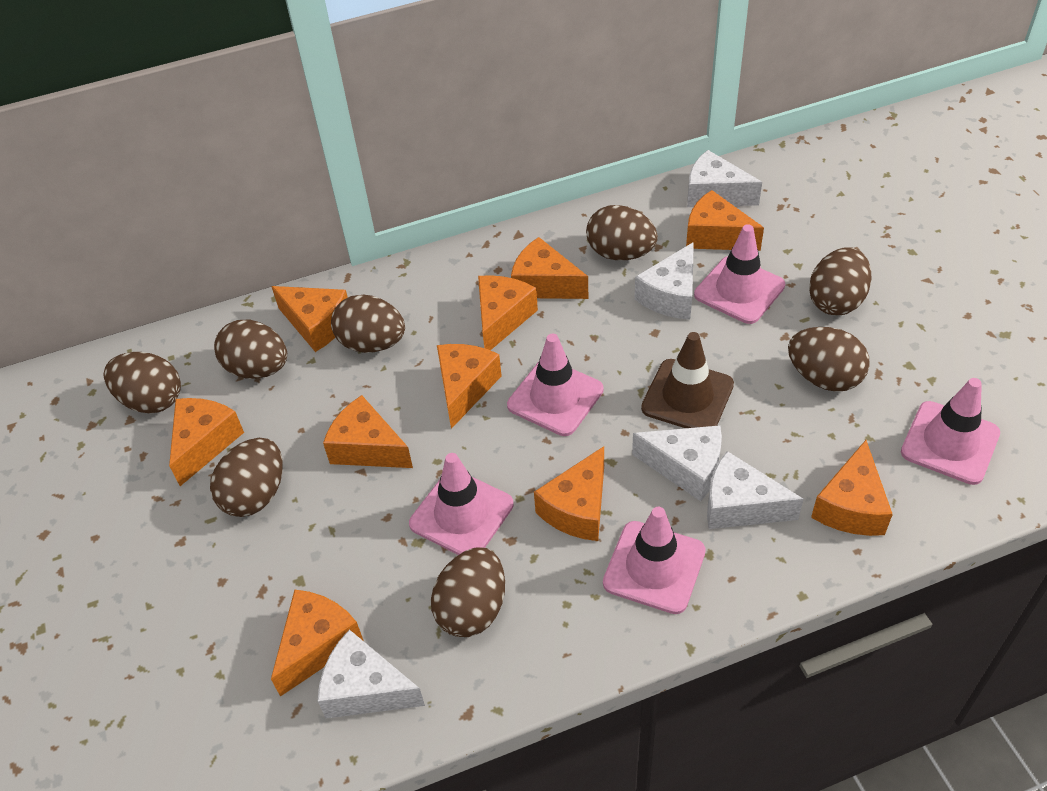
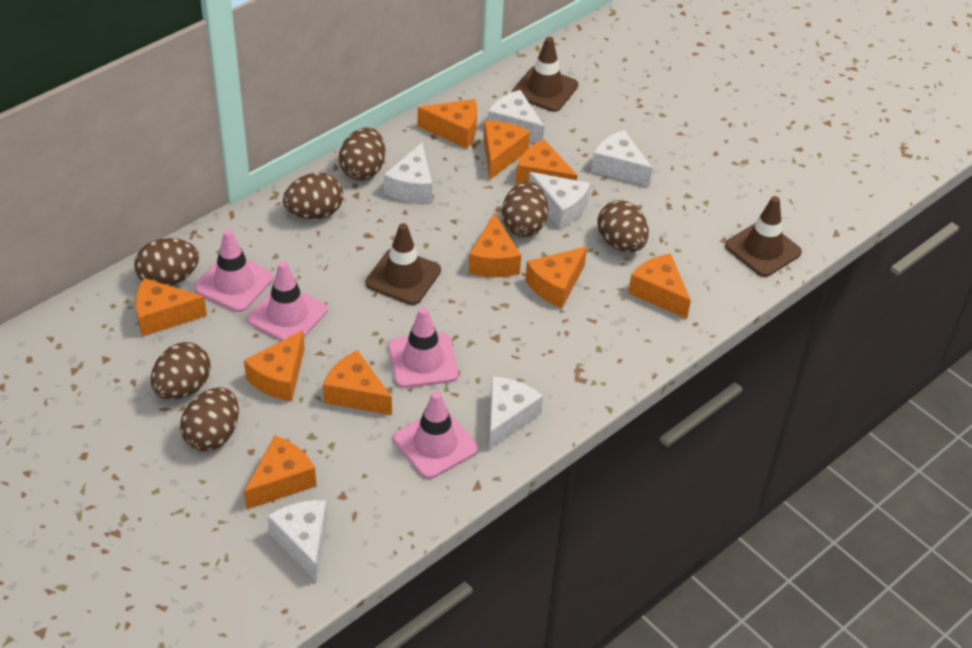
brown egg: [104,352,181,414] [210,438,283,517] [214,320,287,379] [331,295,405,353] [431,548,505,637] [586,205,658,260] [788,327,870,392] [809,247,872,315] = 8 -> [134,238,199,286] [151,342,211,400] [180,387,239,451] [283,173,343,219] [339,127,385,181] [502,181,548,237] [597,200,649,252] = 7
brown traffic cone: [641,332,734,428] = 1 -> [365,223,441,305] [512,37,578,112] [725,196,802,277] = 3
pink traffic cone: [409,453,514,555] [507,334,603,436] [603,507,706,614] [694,224,785,324] [901,378,1000,485] = 5 -> [195,229,273,312] [247,261,327,341] [388,307,458,388] [393,391,478,479] = 4
white cheese: [318,630,425,718] [632,425,722,501] [635,242,694,320] [687,150,762,207] [707,451,804,529] = 5 -> [267,500,327,582] [384,143,432,203] [488,90,544,143] [489,376,543,450] [529,172,590,229] [591,130,652,187] = 6

